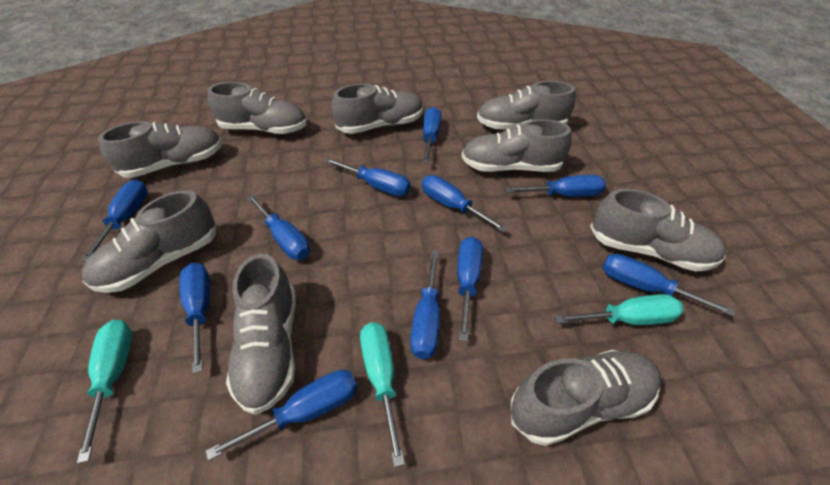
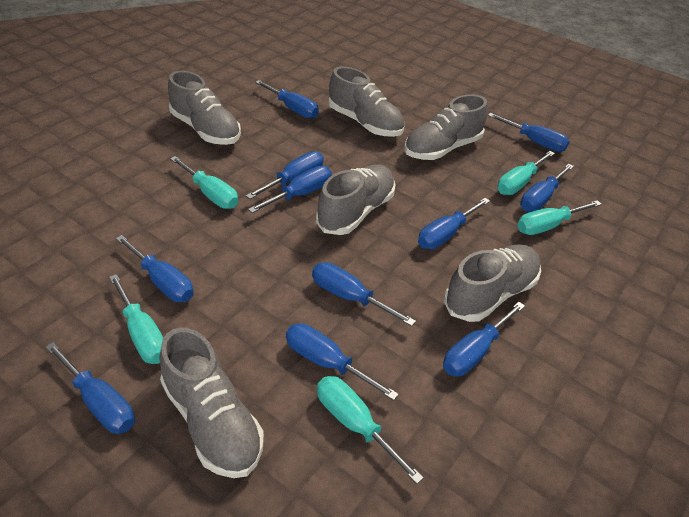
grey shoe: [82,190,216,293] [98,121,223,178] [207,82,307,134] [226,253,296,415] [332,83,423,134] [461,119,572,172] [477,81,576,130] [511,350,661,446] [590,189,727,272] = 9 -> [160,327,264,478] [168,71,241,145] [316,165,395,235] [328,66,404,137] [404,94,488,160] [444,244,541,322] = 6
turquoise screwdriver: [77,320,132,463] [360,322,405,467] [554,294,684,325] = 3 -> [109,274,163,364] [170,156,238,209] [317,376,424,484] [497,151,555,195] [517,200,602,235] = 5

